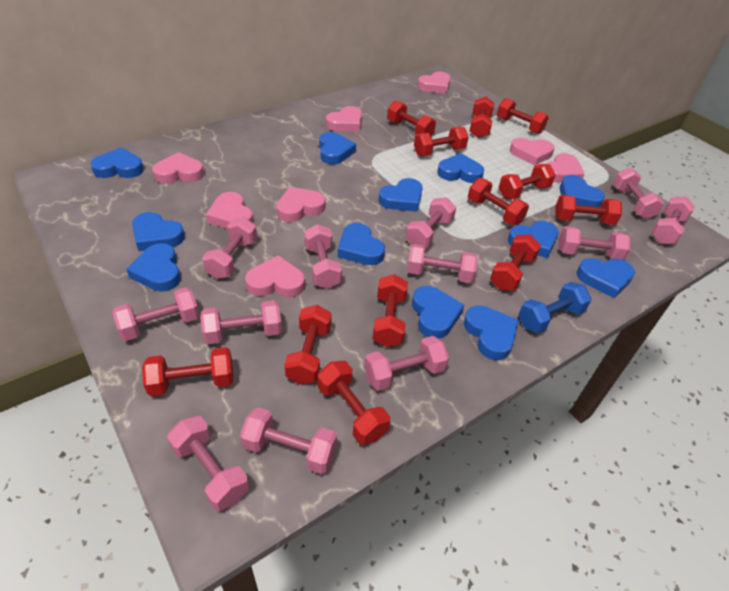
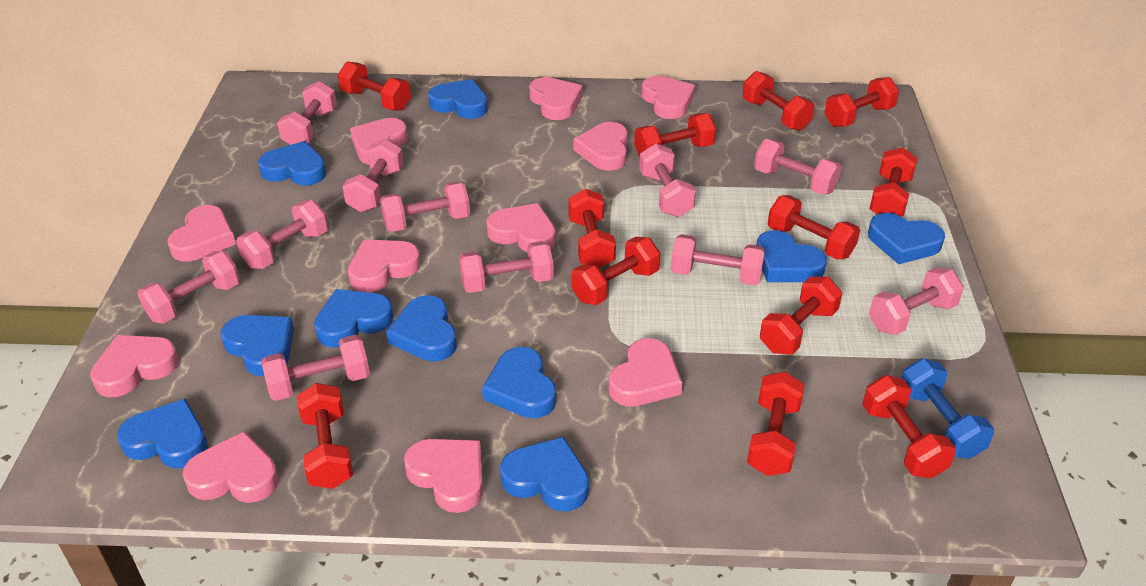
blue heart: [90,147,144,178] [126,243,181,291] [132,212,185,251] [319,132,356,165] [338,223,385,265] [379,178,423,212] [412,286,464,339] [437,153,485,183] [464,305,519,360] [508,221,559,258] [559,175,605,207] [576,258,635,298] = 12 -> [117,399,208,468] [221,315,294,376] [258,141,326,185] [314,289,394,348] [386,295,457,361] [428,79,488,119] [482,347,556,418] [500,437,589,512] [756,230,827,282] [868,213,945,264] = 10
pink dumbbell: [113,287,199,341] [167,416,249,511] [200,300,282,344] [202,217,257,279] [240,407,337,474] [304,224,342,289] [364,336,449,391] [405,197,456,248] [407,244,478,283] [559,226,630,260] [613,167,665,219] [651,196,695,244] = 12 -> [137,251,240,324] [236,200,328,269] [262,335,370,401] [277,81,337,145] [342,139,403,212] [380,182,470,232] [459,241,554,293] [639,144,696,217] [671,234,765,285] [754,139,842,195] [869,267,964,335] = 11
pink heart: [152,152,204,184] [206,192,253,229] [245,255,305,298] [276,187,325,222] [326,106,362,132] [417,72,451,94] [510,138,554,165] [546,153,585,183] = 8 -> [90,335,179,397] [167,205,236,262] [182,431,279,503] [348,239,420,293] [350,118,408,165] [404,439,483,513] [486,203,556,252] [529,77,582,120] [573,122,628,171] [608,338,682,407] [641,76,695,119] = 11

